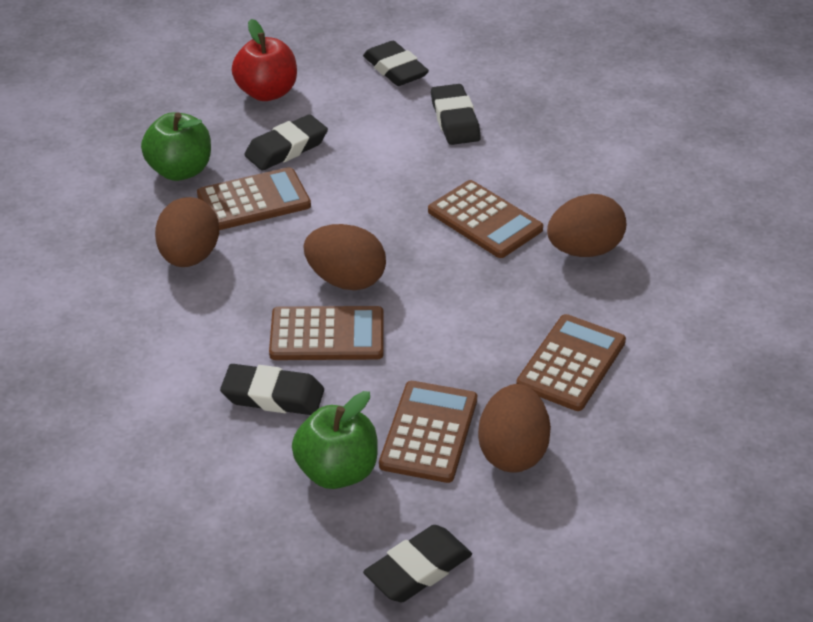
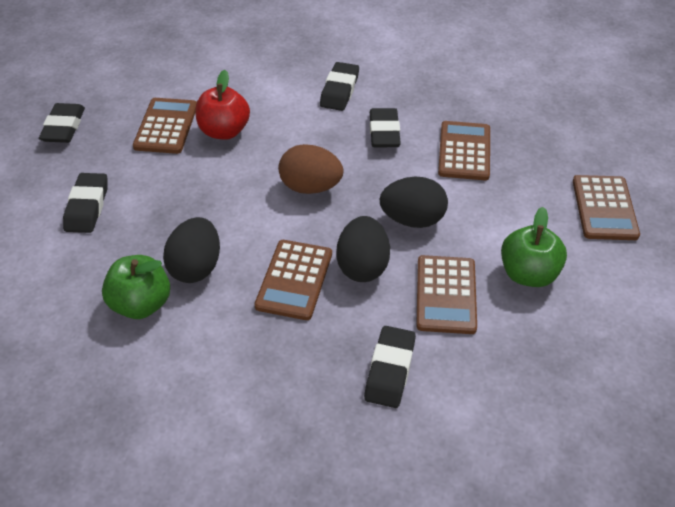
black egg: none = 0 -> [163,217,220,283] [336,216,390,282] [380,176,448,228] = 3
brown egg: [155,197,219,267] [304,224,386,290] [478,384,551,472] [547,194,626,257] = 4 -> [278,144,343,194] = 1

